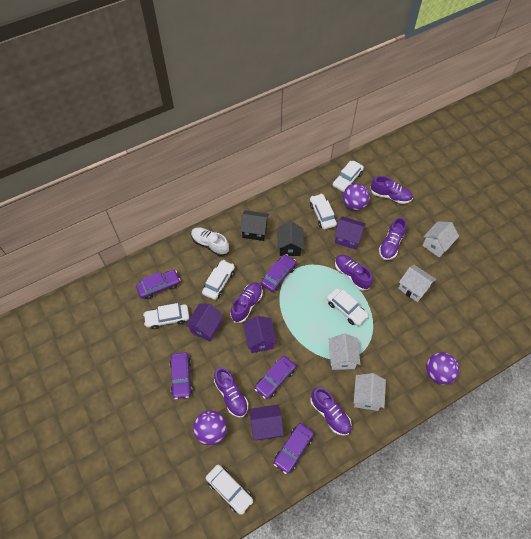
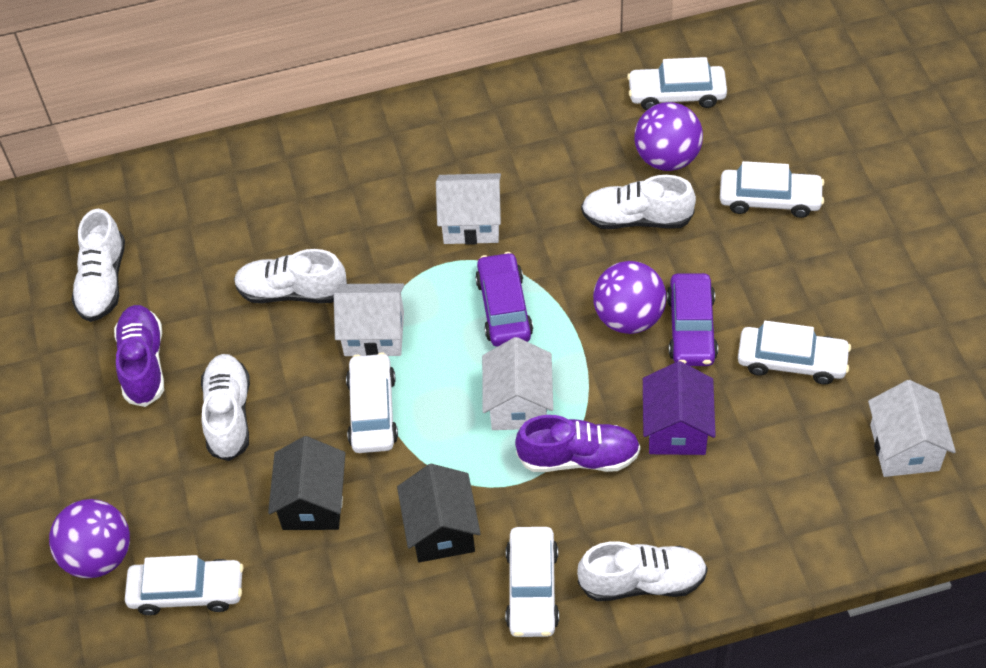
purple car: [136,270,180,299] [170,353,193,399] [254,356,296,399] [261,254,296,292] [273,423,314,474] = 5 -> [475,252,533,347] [667,273,718,366] = 2
purple house: [185,304,224,342] [243,316,277,353] [249,405,284,441] [334,216,366,250] = 4 -> [643,361,716,455] = 1
purple shoe: [214,367,248,418] [230,282,263,323] [310,388,352,436] [335,255,373,291] [370,176,413,204] [379,217,406,260] = 6 -> [114,305,164,407] [515,415,640,472] = 2
white shoe: [191,227,229,256] = 1 -> [71,209,125,322] [201,354,250,461] [234,249,347,303] [577,541,708,601] [581,175,696,229] = 5

